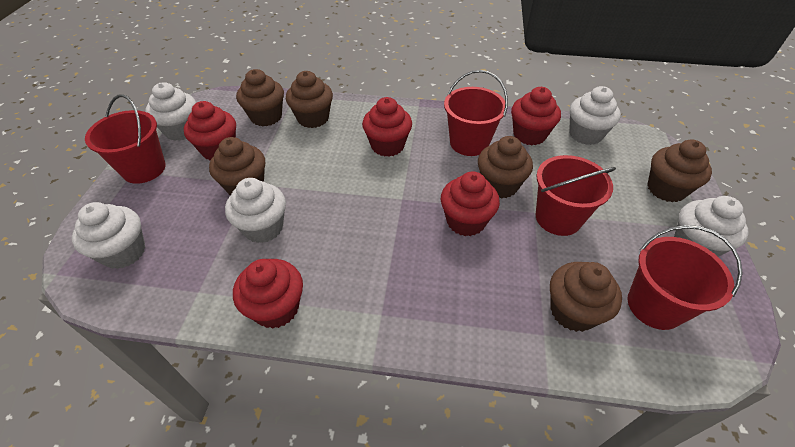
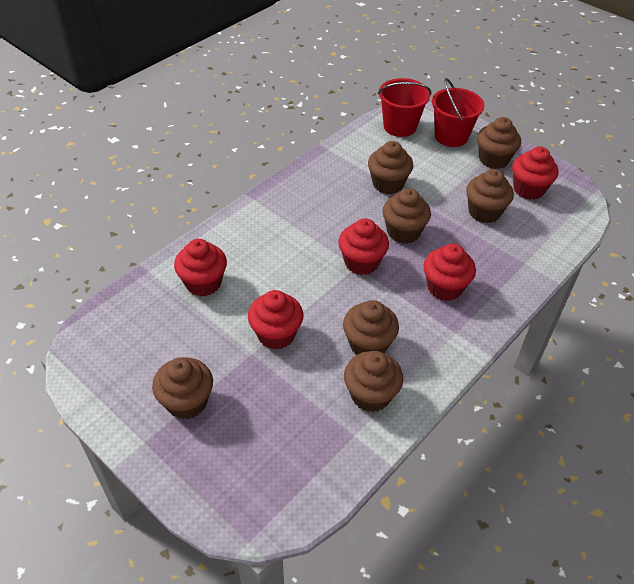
brown cupcake: [209,137,265,196] [236,69,284,126] [286,71,333,128] [478,136,533,199] [550,262,622,332] [647,139,712,202] = 6 -> [152,357,213,419] [343,300,399,355] [344,351,403,412] [368,141,413,194] [382,188,431,244] [466,169,514,223] [477,117,521,169] = 7
red bucket: [85,94,166,184] [444,70,508,156] [536,155,616,236] [627,225,743,330] = 4 -> [378,78,431,137] [432,78,485,147] = 2
white cupcake: [72,202,146,269] [145,82,196,141] [225,178,286,243] [569,86,621,145] [674,196,749,257] = 5 -> none = 0

